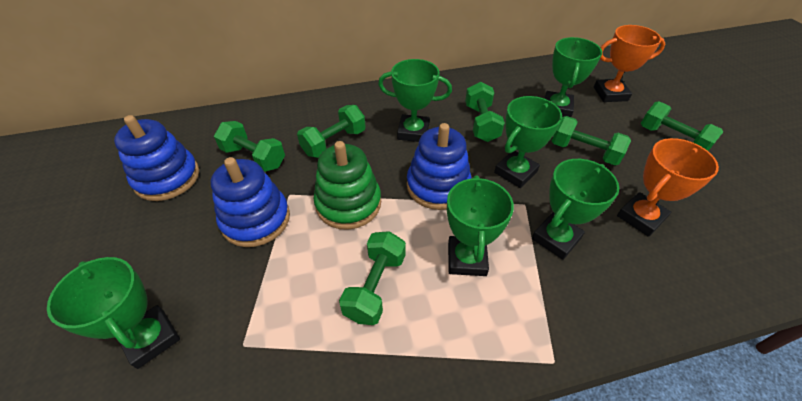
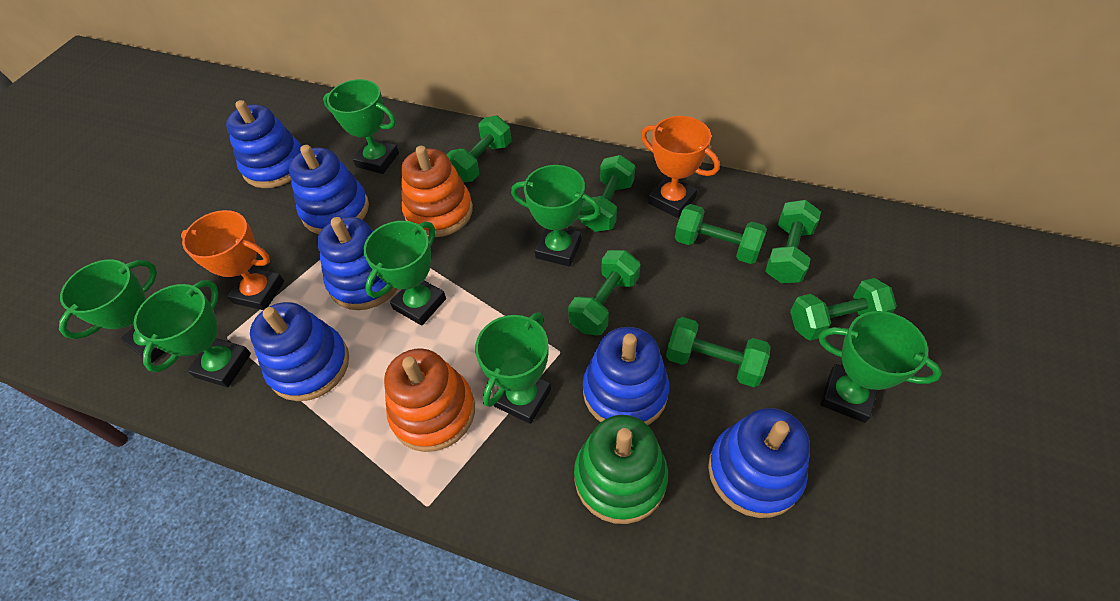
blue stacking toy: [114,115,199,201] [211,157,290,247] [407,123,471,210] = 3 -> [226,100,302,188] [250,302,349,401] [289,145,369,234] [317,217,397,310] [583,327,669,425] [708,408,810,518] = 6
green dumbbell: [214,121,285,172] [297,105,366,158] [339,231,406,325] [465,82,505,142] [552,116,631,165] [641,101,723,151] = 6 -> [447,115,511,182] [568,250,641,336] [580,155,635,232] [666,317,771,387] [675,204,767,264] [765,200,821,283] [790,278,897,341] = 7
green trophy: [47,257,180,369] [378,59,452,142] [447,175,514,276] [494,96,562,188] [532,159,619,260] [544,37,602,117] = 6 -> [59,259,165,363] [134,280,251,387] [323,79,399,174] [364,221,446,326] [475,312,551,424] [511,165,601,267] [818,311,942,423] = 7
orange stacking toy: none = 0 -> [384,348,475,452] [401,146,473,237] = 2

